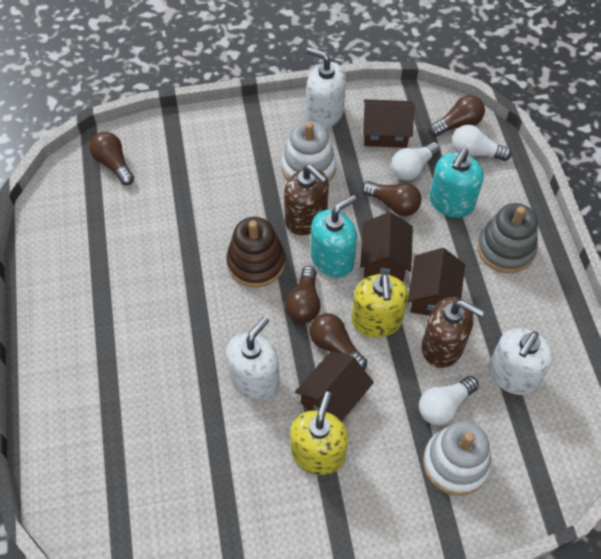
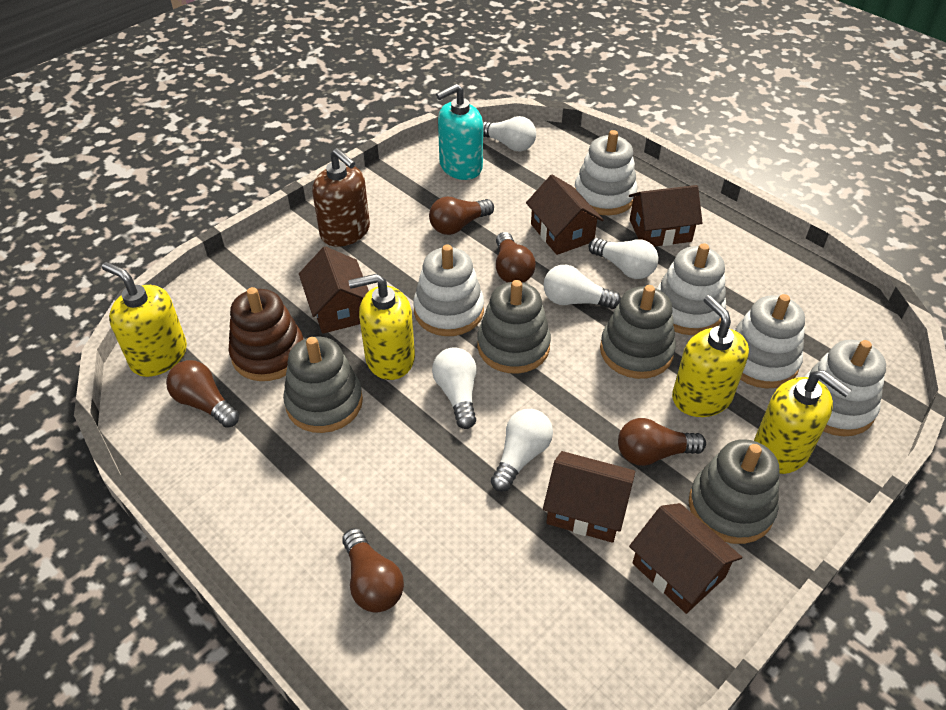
brown house: [295,351,374,421] [360,212,413,281] [363,99,415,148] [407,248,465,316] = 4 -> [299,246,369,334] [526,175,604,255] [543,451,635,543] [629,185,702,247] [629,503,742,614] = 5
brown soap dispenser: [284,165,329,235] [422,297,484,368] = 2 -> [312,148,370,247] = 1
grey stacking toy: [477,203,538,273] = 1 -> [283,337,363,433] [477,280,551,374] [600,285,676,379] [689,439,780,544] = 4
turquoise soap dispenser: [311,195,357,278] [429,149,484,218] = 2 -> [436,84,483,180] = 1
white light bulb: [391,142,441,181] [419,376,479,425] [452,125,511,161] = 3 -> [432,347,476,429] [483,116,536,151] [491,409,553,492] [543,265,621,309] [589,238,658,279] = 5
white soap dispenser: [226,316,280,400] [306,47,346,128] [489,328,553,395] = 3 -> none = 0
white stacking toy: [281,121,336,183] [423,421,492,496] = 2 -> [413,244,484,336] [575,130,637,215] [657,243,726,335] [735,294,805,388] [804,340,886,436] = 5
yellow soap dispenser: [290,391,348,475] [352,273,408,338] = 2 -> [102,262,187,377] [348,274,415,380] [672,295,749,417] [754,370,852,474] = 4

